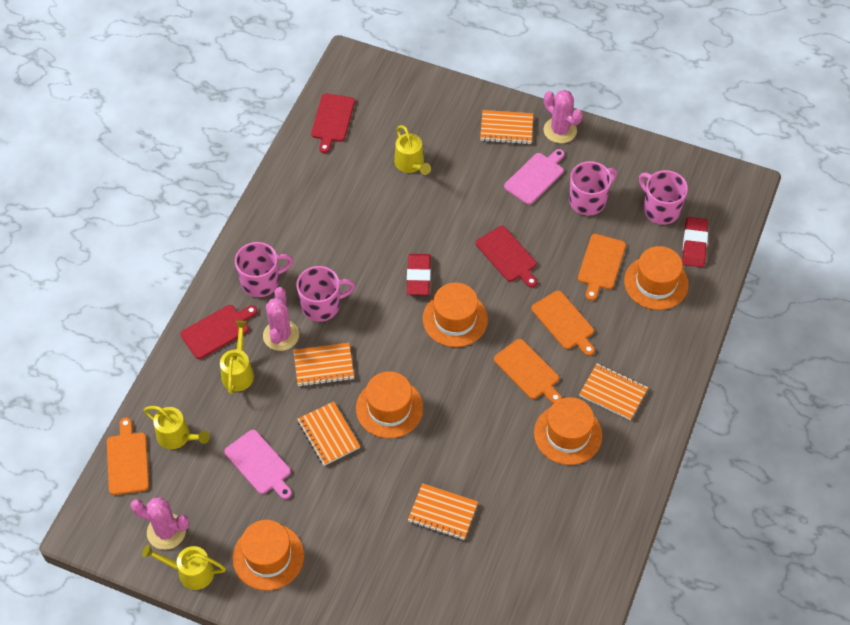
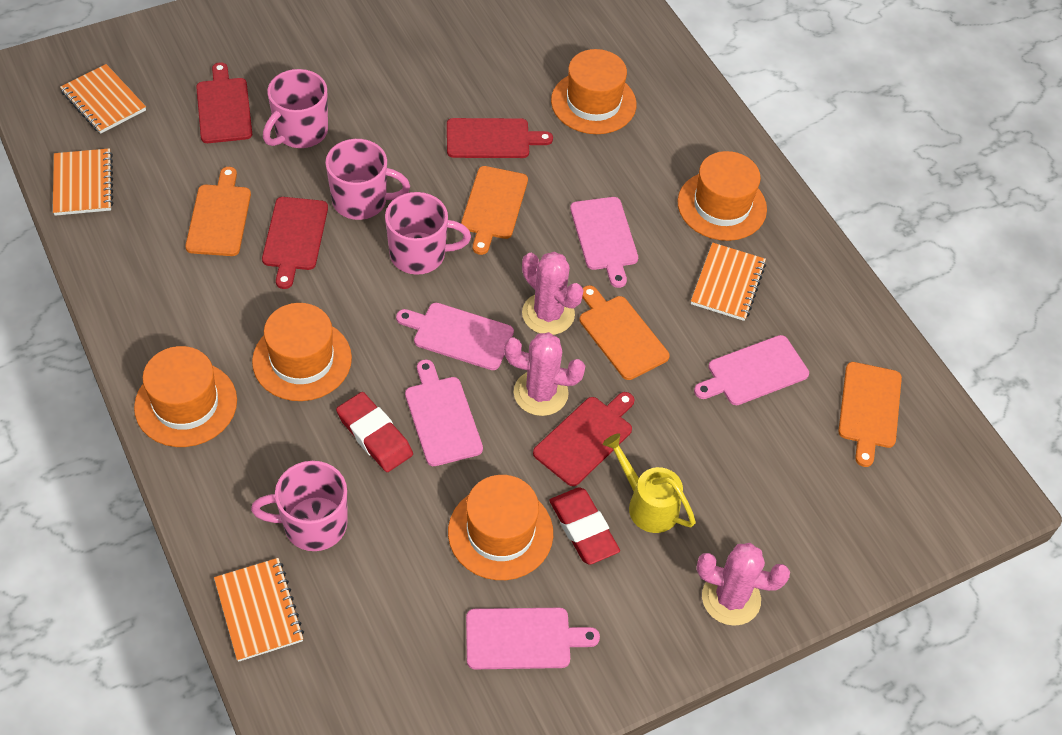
orange notebook: [293,343,354,387] [297,401,360,466] [408,483,478,540] [480,110,533,145] [579,363,648,420] = 5 -> [53,148,113,216] [60,64,146,134] [214,558,304,662] [691,242,766,321] = 4
pink cutting board: [225,430,292,499] [504,149,565,205] = 2 -> [396,303,514,370] [405,359,483,466] [466,608,600,669] [570,197,638,288] [694,335,809,405] = 5
red cutting board: [180,305,257,359] [311,93,355,153] [476,226,537,288] = 3 -> [196,62,252,143] [262,197,328,289] [447,118,553,158] [533,392,635,486] = 4
yellow watering can: [142,544,226,590] [144,406,210,449] [220,321,254,394] [394,125,431,175] = 4 -> [603,433,696,533] = 1

